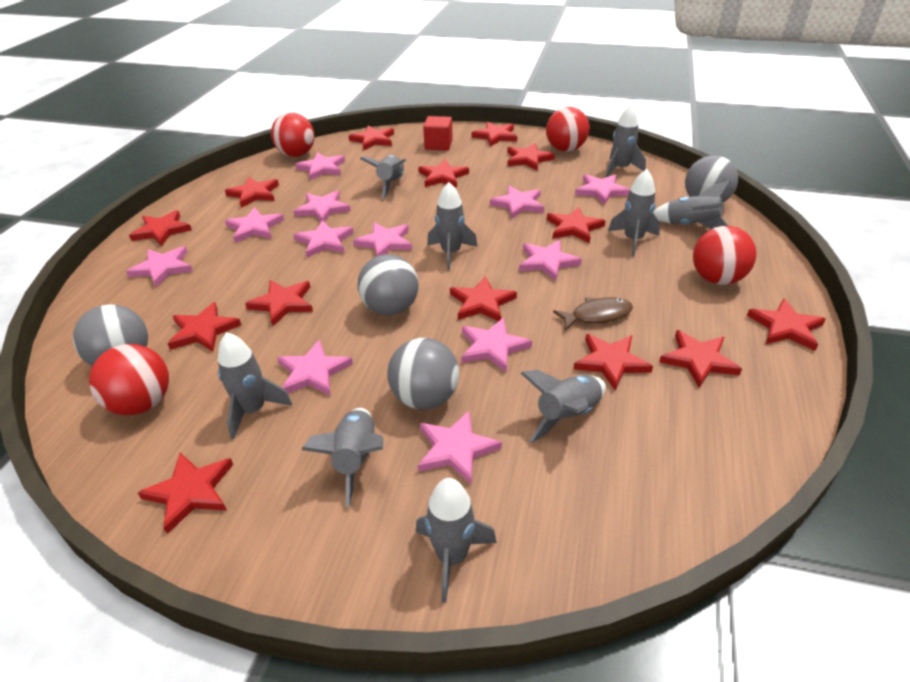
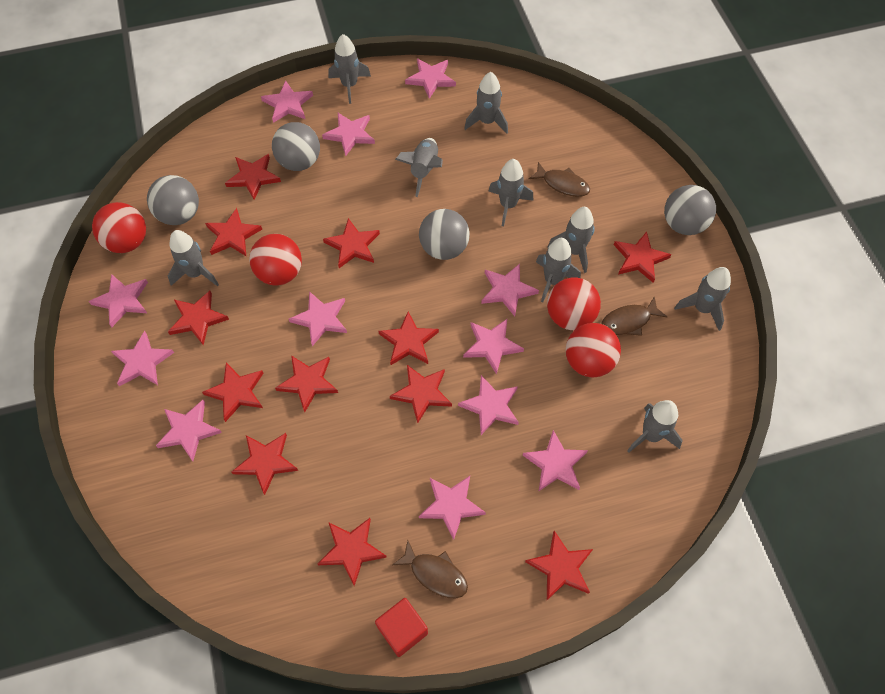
brown fish: [553,297,633,331] = 1 -> [392,541,468,598] [528,162,590,197] [601,296,667,336] = 3
red star: [129,210,192,246] [138,452,233,534] [168,302,241,352] [225,177,279,208] [245,280,313,326] [349,125,394,151] [418,159,469,188] [450,276,517,321] [472,122,517,147] [507,143,555,170] [547,207,605,243] [574,334,653,390] [659,330,742,388] [747,299,826,351] = 14 -> [168,291,229,345] [202,363,263,422] [205,208,262,256] [225,154,281,200] [232,433,298,495] [275,356,338,412] [317,518,387,586] [323,218,380,268] [378,311,439,365] [390,365,452,424] [525,531,593,600] [614,231,672,283] = 12

